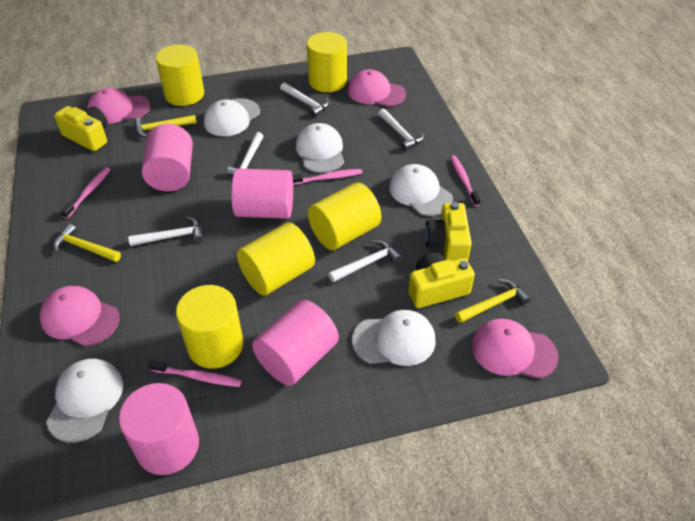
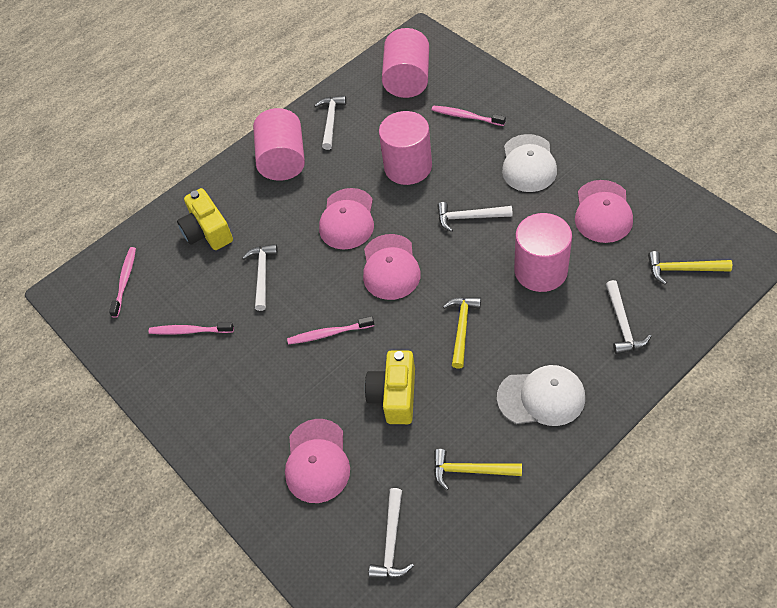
white cap: [46,359,123,443] [204,98,260,136] [296,123,344,173] [352,310,436,366] [389,164,453,216] = 5 -> [497,365,585,426] [502,134,557,192] = 2
yellow camera: [54,106,108,151] [408,252,475,308] [425,202,472,261] = 3 -> [177,188,233,250] [365,350,415,424] = 2
yellow cylinder: [156,44,204,106] [176,285,243,369] [237,223,315,296] [307,32,347,92] [308,182,381,250] = 5 -> none = 0

